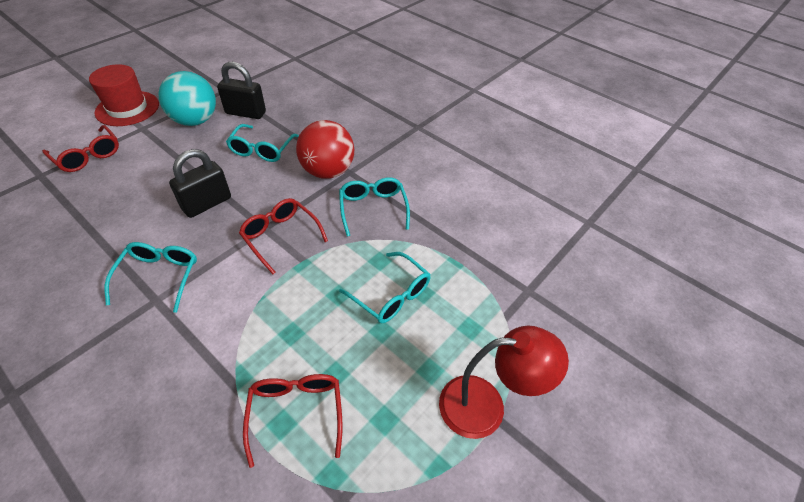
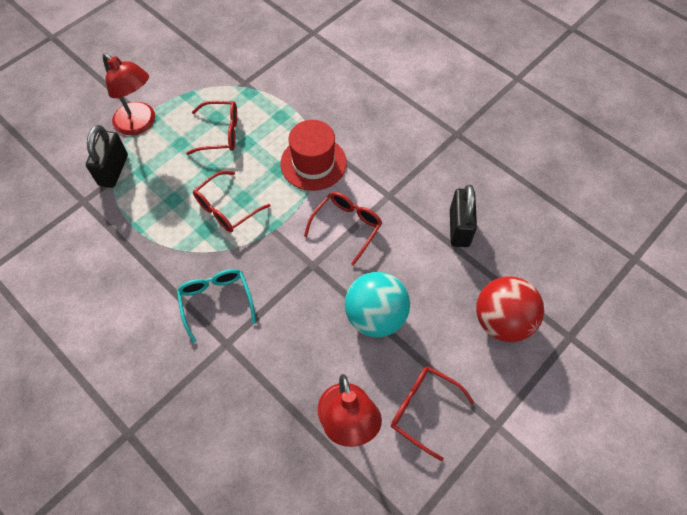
red glasses: [42,125,119,172] [239,198,328,274] [243,374,343,468] = 3 -> [186,101,237,155] [193,171,270,232] [304,192,382,266] [391,366,475,461] = 4
red lamp: [439,326,569,439] = 1 -> [103,53,155,135] [317,374,382,447] = 2
turquoise glasses: [104,242,197,313] [226,124,299,162] [339,177,410,237] [339,252,431,323] = 4 -> [177,269,256,343] = 1

